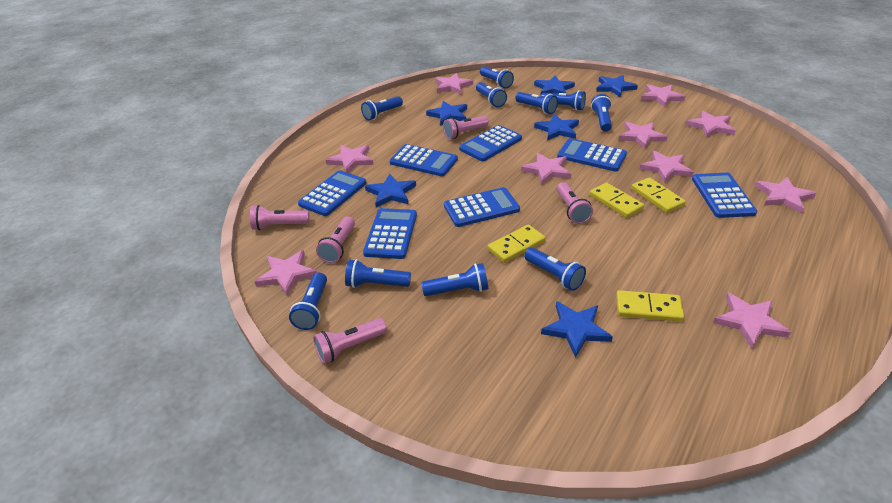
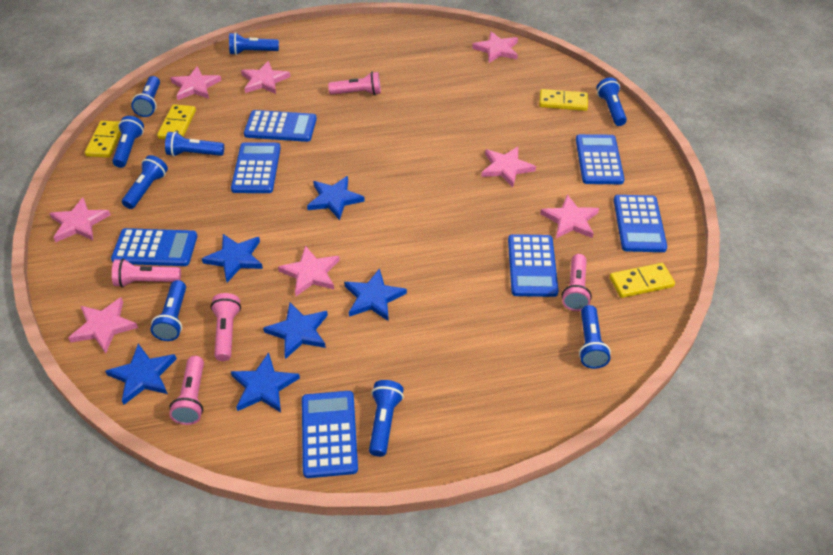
blue flashlight: [289,273,327,330] [345,259,411,288] [361,96,403,120] [421,263,488,296] [476,82,507,107] [480,66,514,88] [515,92,558,114] [524,247,586,291] [541,90,586,111] [591,94,612,132] = 10 -> [112,116,144,168] [122,155,168,209] [131,76,160,117] [150,280,186,341] [165,131,224,157] [229,32,279,55] [369,380,404,457] [579,305,611,369] [596,78,627,126] = 9
pink star: [254,250,317,296] [326,145,374,173] [435,73,473,94] [521,153,571,185] [618,122,668,149] [640,151,694,183] [641,84,685,107] [686,111,736,138] [713,293,791,349] [755,177,816,214] = 10 -> [49,197,111,242] [68,297,138,354] [170,66,222,100] [241,61,290,94] [278,246,340,296] [472,31,518,63] [481,147,536,187] [540,195,599,239] = 8

